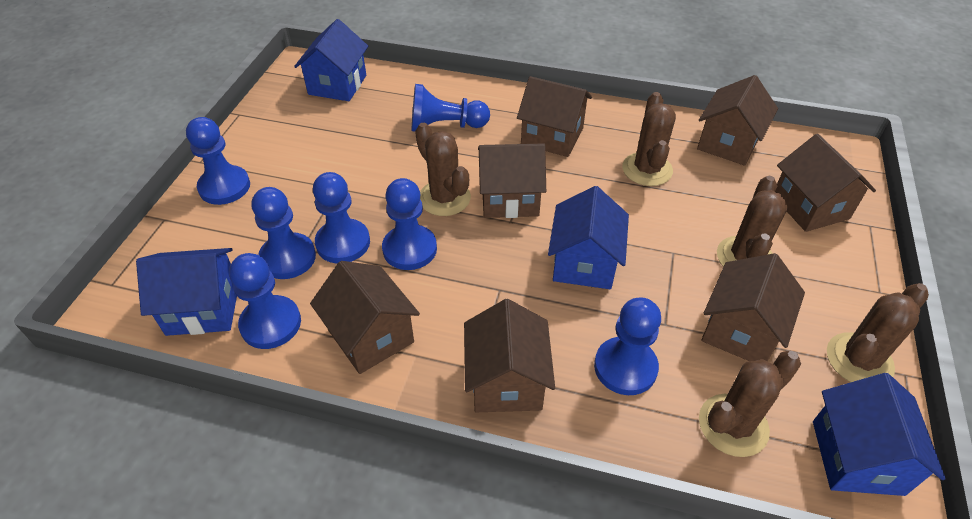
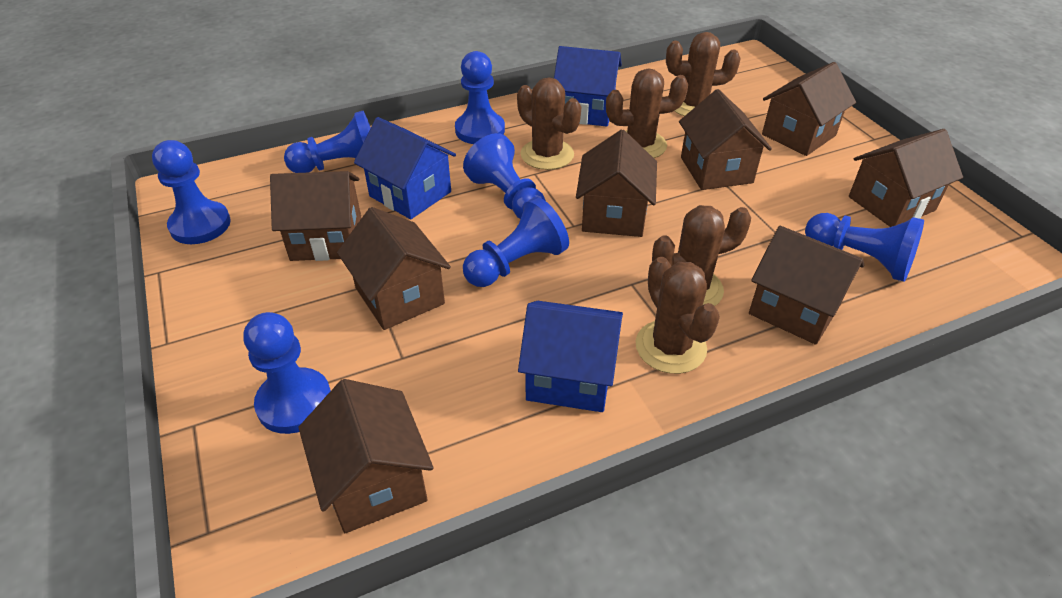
blue house: [136,248,237,336] [294,19,368,101] [548,186,629,289] [813,373,945,496] = 4 -> [354,117,456,219] [518,301,623,412] [554,46,622,127] = 3
brown house: [310,261,420,374] [464,299,555,412] [478,143,546,218] [517,76,592,157] [697,75,778,166] [701,253,805,361] [775,134,876,232] = 7 -> [270,171,362,261] [298,379,434,533] [337,207,451,330] [576,130,657,237] [679,89,772,190] [749,226,864,345] [762,62,856,156] [849,129,963,227] = 8

